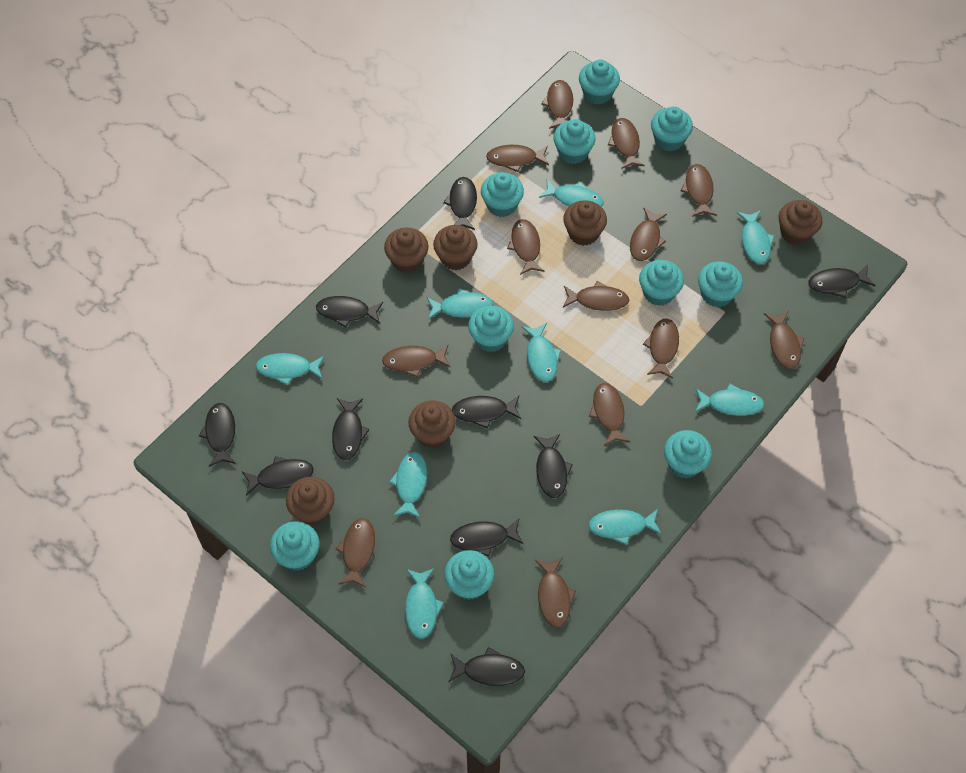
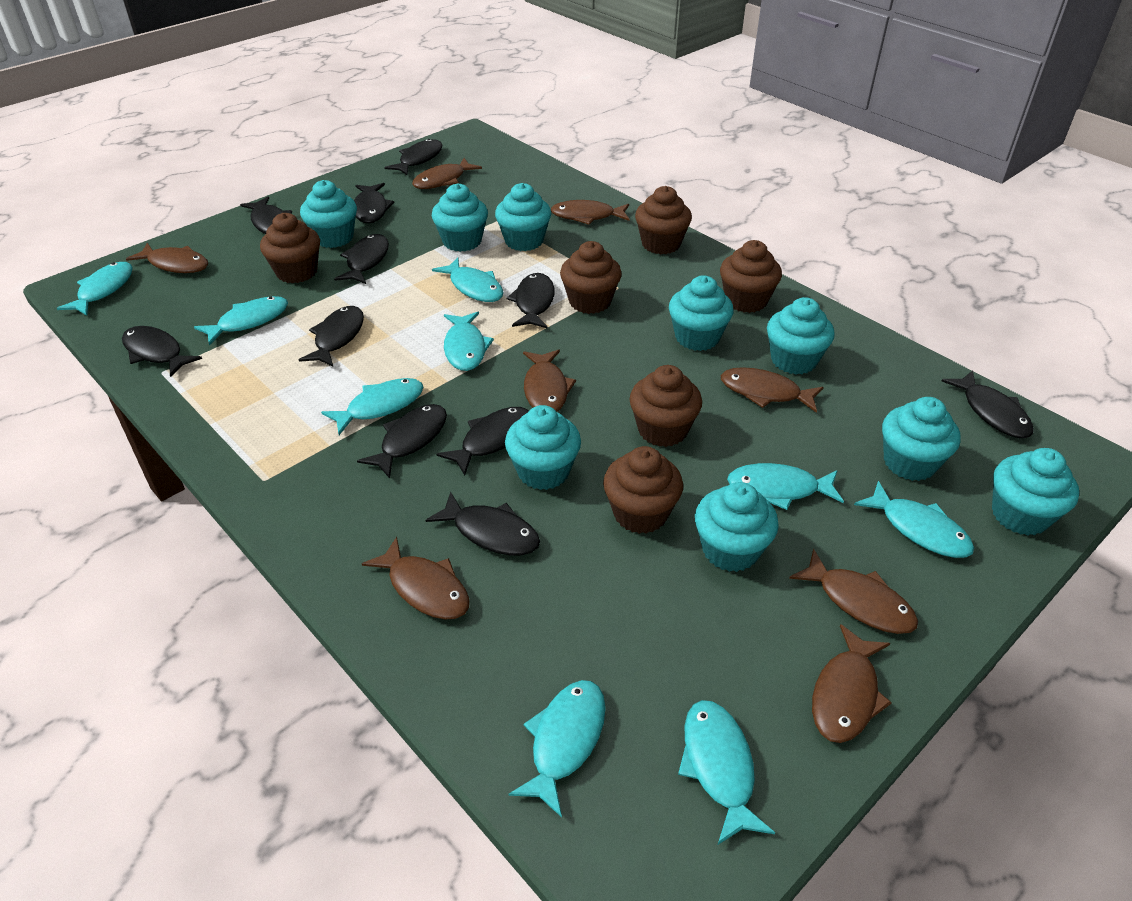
black fish: [199,403,236,467] [242,456,314,496] [316,296,383,328] [332,398,369,460] [443,177,477,230] [449,647,525,686] [450,519,524,557] [452,396,521,429] [534,434,573,498] [808,265,875,298] = 10 -> [122,326,202,377] [240,196,292,234] [299,306,364,367] [334,234,389,284] [354,183,395,223] [357,404,447,478] [384,139,442,176] [426,492,540,555] [436,407,529,475] [506,273,555,328] [942,370,1034,438] = 11
brown fish: [336,518,375,588] [382,345,451,377] [486,145,549,172] [507,219,545,275] [535,557,576,628] [541,80,573,129] [563,281,629,311] [589,383,630,446] [608,118,645,169] [630,208,667,261] [643,318,679,379] [681,164,716,217] [764,311,804,369] = 13 -> [126,243,208,273] [362,537,470,620] [412,158,482,189] [523,350,576,412] [551,200,630,225] [721,367,824,413] [789,549,918,634] [812,624,892,743] = 8
turquoise cupcake: [270,521,320,571] [444,550,494,600] [468,306,514,352] [481,172,524,217] [553,119,596,164] [579,60,620,105] [639,260,684,306] [651,106,693,152] [664,430,712,478] [698,261,743,307] = 10 -> [300,180,357,248] [432,183,488,252] [495,183,551,251] [505,405,581,490] [669,275,734,351] [695,482,779,572] [767,297,835,374] [882,397,961,481] [992,448,1079,535] = 9

